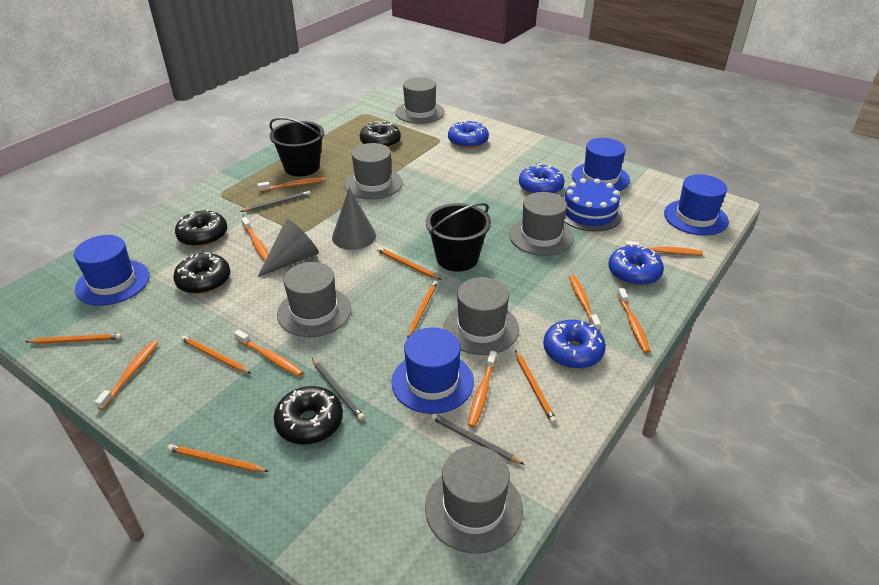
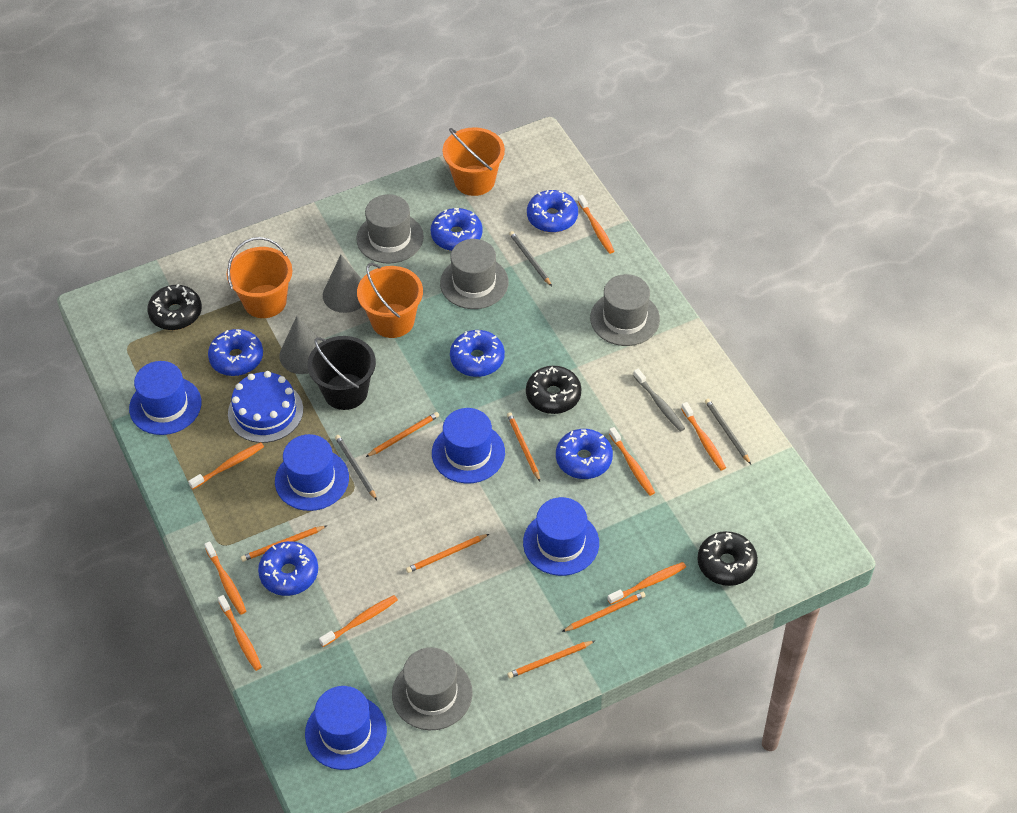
black bucket: [269,117,324,177] [426,203,491,272] = 2 -> [308,336,376,410] = 1
black donut: [173,252,230,294] [175,209,227,247] [274,386,343,445] [360,121,401,148] = 4 -> [147,284,202,330] [526,366,582,414] [698,531,758,586] = 3
blue donut: [448,121,489,149] [519,164,565,194] [543,320,606,369] [608,244,664,286] = 4 -> [208,329,263,376] [258,541,318,596] [431,208,483,251] [450,330,505,377] [527,190,578,233] [556,429,613,479] = 6
blue hat: [74,235,150,306] [392,327,474,414] [572,138,630,191] [664,174,729,236] = 4 -> [129,361,202,435] [275,434,349,511] [305,686,387,770] [432,408,505,484] [523,497,599,576] = 5
grey hat: [277,262,351,337] [344,143,403,199] [396,77,445,124] [425,446,523,554] [443,277,519,355] [509,192,574,256] = 6 -> [356,194,424,264] [392,647,473,730] [440,239,508,309] [590,274,660,346] = 4
grey toothbrush: none = 0 -> [633,369,685,432] = 1
orange bucket: none = 0 -> [227,237,292,318] [357,263,423,338] [443,127,505,196] = 3

